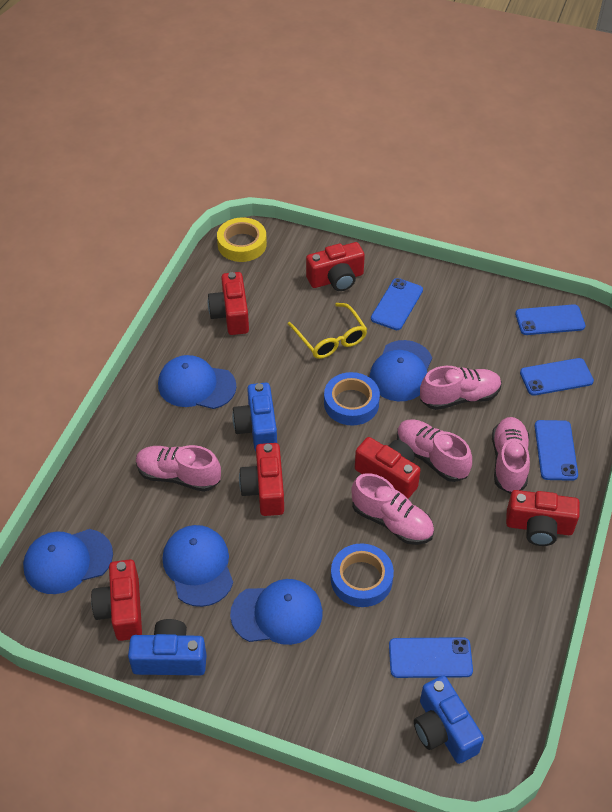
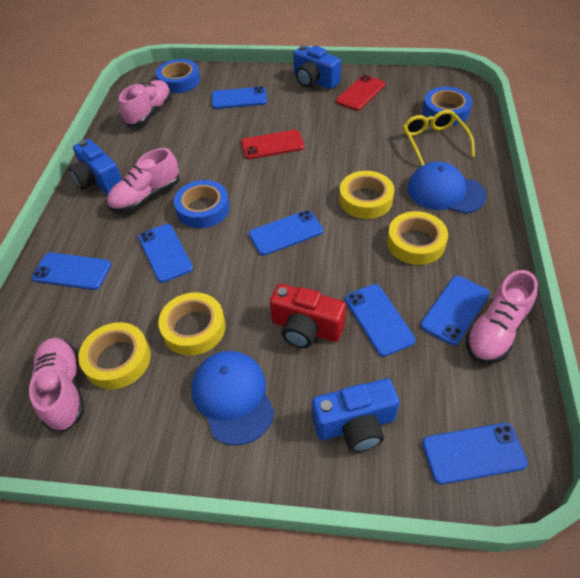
blue cap: [23,529,113,594] [158,355,237,409] [162,525,233,607] [230,579,323,645] [369,340,432,401] = 5 -> [191,351,275,445] [407,162,487,214] = 2
blue phone: [371,278,423,330] [389,637,473,678] [515,304,585,335] [520,358,594,396] [535,420,578,481] = 5 -> [32,252,111,290] [138,224,193,283] [212,86,267,109] [249,210,323,256] [345,284,416,357] [420,276,490,345] [422,423,528,484] = 7
blue tape: [324,372,380,425] [331,543,394,607] = 2 -> [156,59,200,93] [174,180,230,228] [422,87,472,125] = 3
pink shoe: [136,445,221,492] [351,473,434,545] [397,419,472,482] [420,366,502,410] [492,417,530,494] = 5 -> [29,338,84,431] [107,148,180,213] [119,80,172,127] [466,270,538,363] = 4
red camera: [91,559,142,641] [208,272,249,335] [239,443,284,516] [306,242,365,291] [355,437,421,499] [506,490,580,546] = 6 -> [270,284,346,348] = 1
red phone: none = 0 -> [241,130,305,159] [336,75,386,111] = 2
yellow tape: [217,218,267,262] = 1 -> [78,322,151,389] [158,292,226,356] [339,171,394,219] [387,211,448,265] = 4

